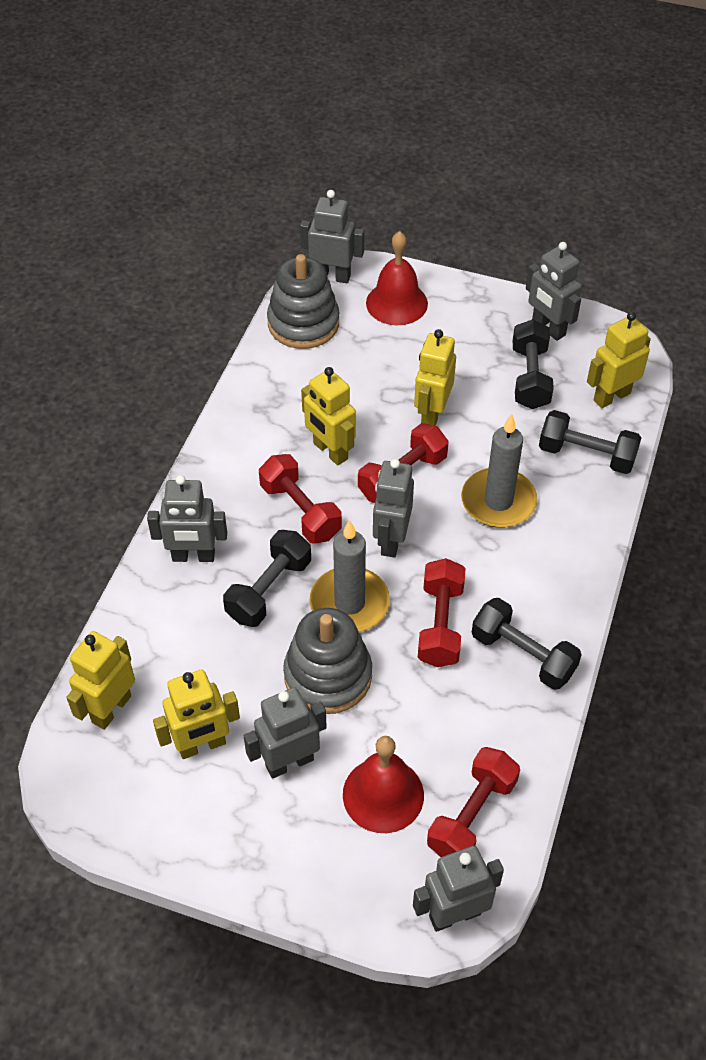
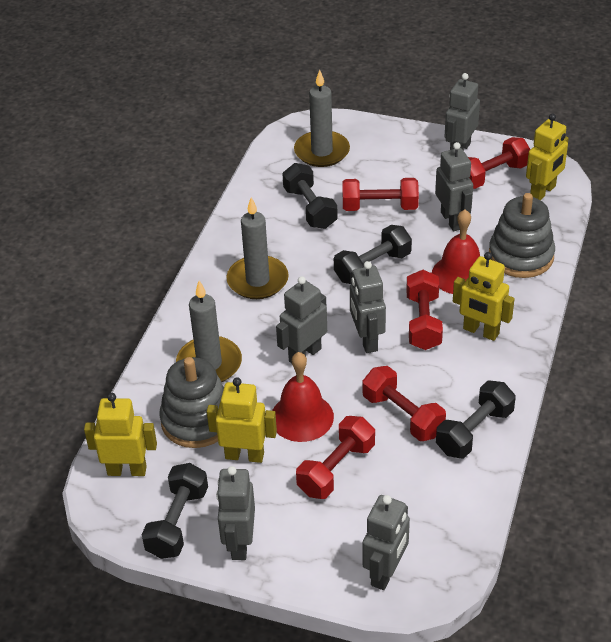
grey candle: [309,520,390,632] [461,414,537,528] = 2 -> [176,281,242,382] [226,197,289,299] [294,70,350,167] = 3
red dumbbell: [259,454,342,544] [358,423,449,503] [418,558,466,667] [427,747,520,857] = 4 -> [296,416,375,499] [342,178,419,211] [362,366,446,441] [406,270,443,350] [468,137,531,189] = 5
yellow robot: [66,631,135,730] [153,670,240,759] [301,367,356,466] [414,329,456,426] [587,312,651,408] = 5 -> [84,393,157,476] [207,377,277,463] [453,252,515,341] [526,113,569,200] = 4

